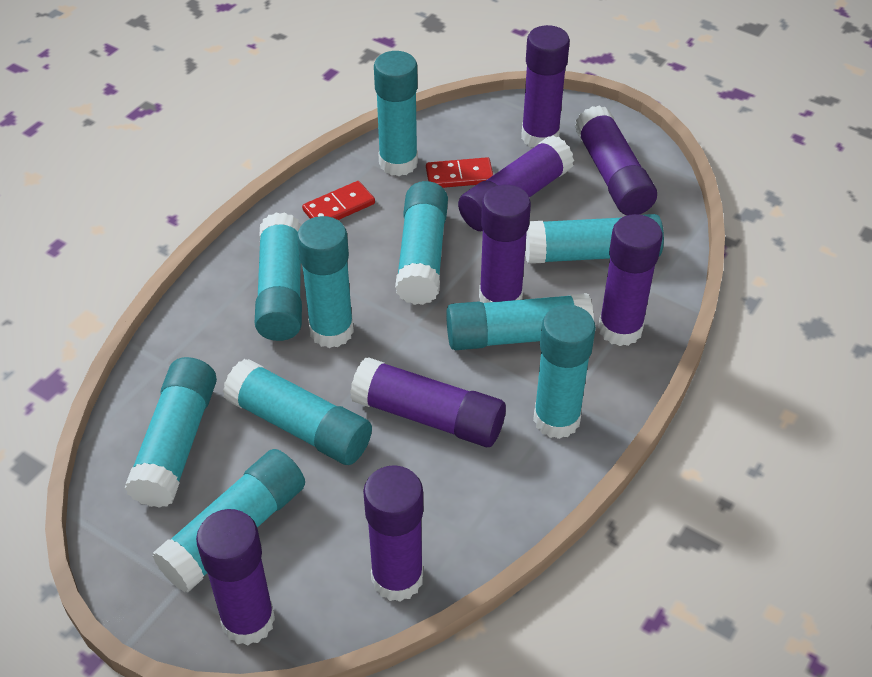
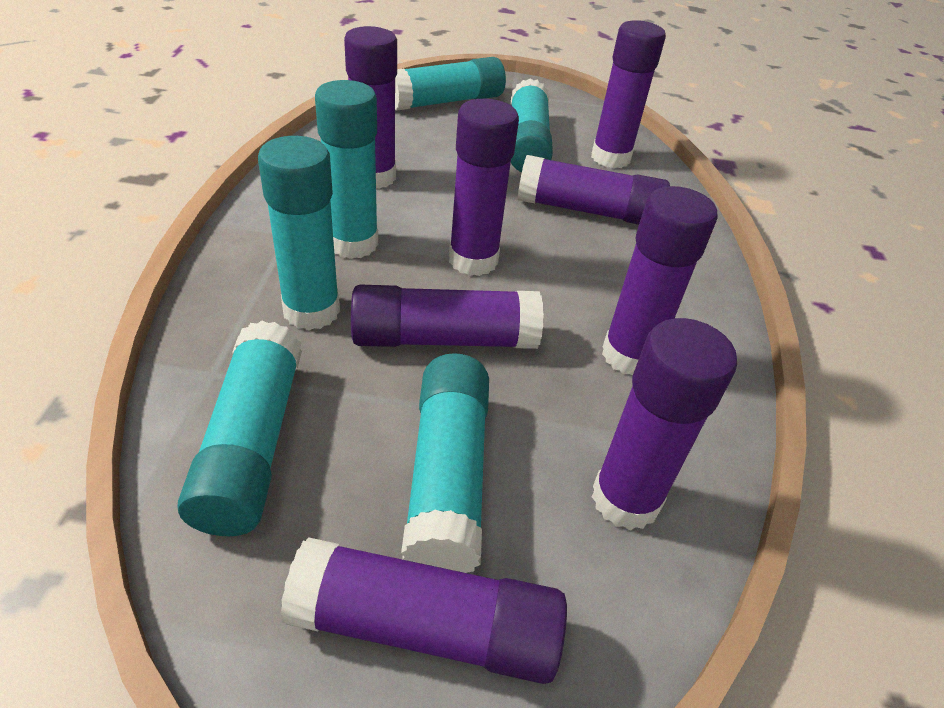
red domino: [302,181,375,220] [426,157,493,188] = 2 -> none = 0
turquoise glue stick: [124,357,217,508] [153,449,305,593] [223,359,372,465] [255,212,302,341] [297,216,354,348] [374,51,418,176] [395,181,448,305] [446,293,594,350] [525,214,664,264] [533,305,596,439] = 10 -> [177,321,302,536] [258,136,340,330] [315,80,378,259] [395,57,506,111] [401,353,489,573] [511,79,553,172] = 6

